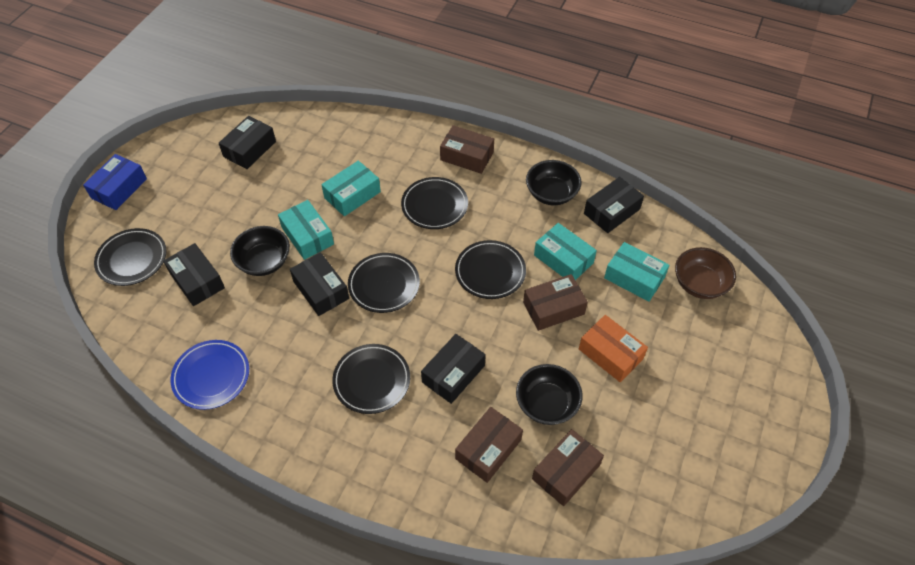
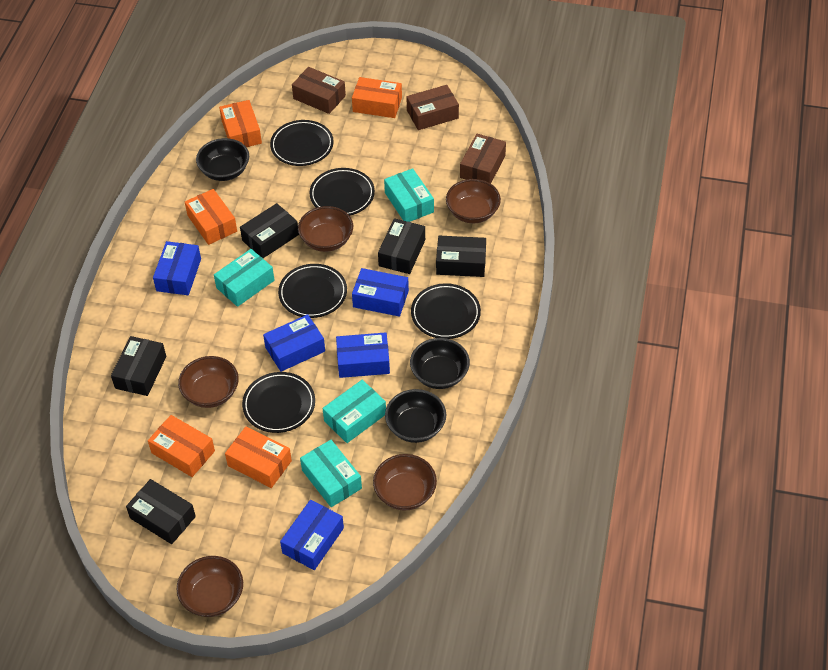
blue box: [83,154,147,210] = 1 -> [153,241,201,295] [263,314,325,372] [280,500,344,570] [336,332,390,378] [352,268,409,317] = 5
blue plate: [170,340,249,410] = 1 -> none = 0
brown bowl: [675,247,736,299] = 1 -> [177,556,243,617] [178,356,239,408] [298,206,353,252] [373,454,437,511] [446,179,501,224] = 5
brown box: [440,125,494,174] [455,407,523,483] [523,274,588,331] [532,429,604,506] = 4 -> [292,67,346,114] [406,85,459,130] [460,134,506,184] = 3
orange box: [579,315,648,382] = 1 -> [148,415,215,477] [185,189,237,245] [219,100,262,147] [225,427,292,488] [352,77,402,118] = 5

